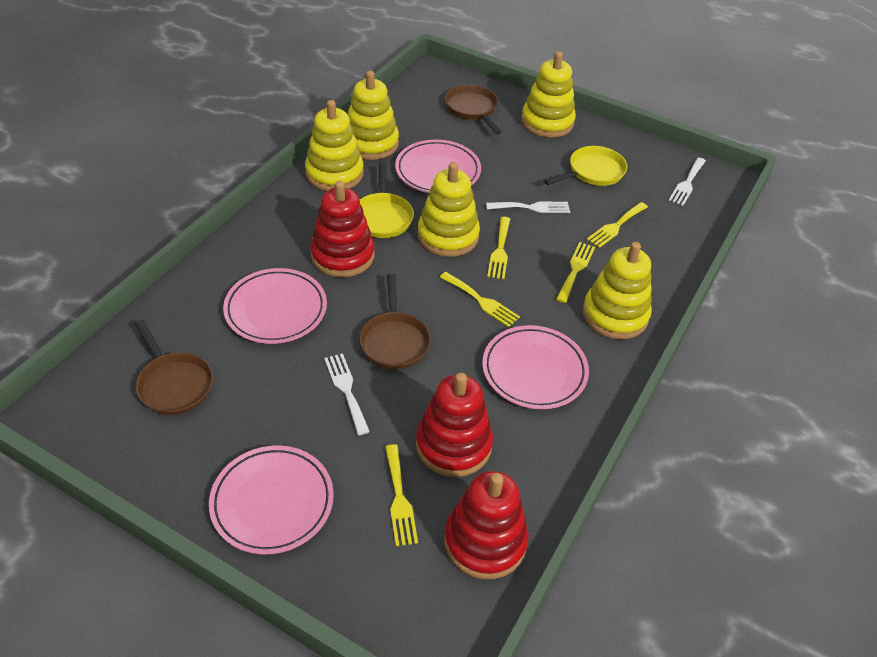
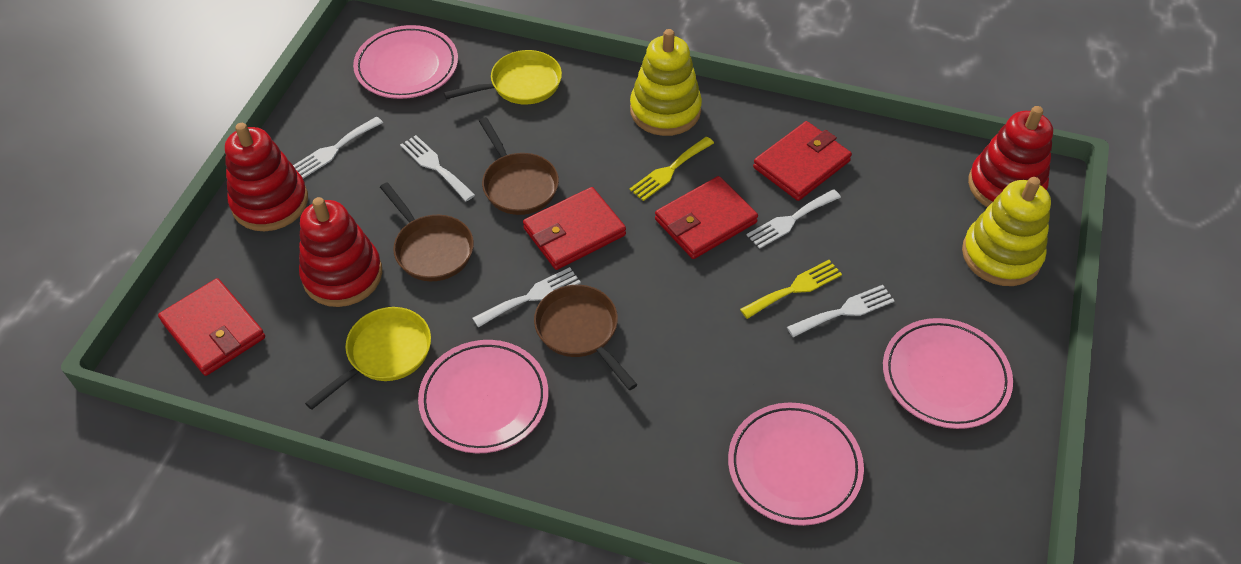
red wallet: none = 0 -> [158,278,265,376] [523,187,626,270] [655,176,758,259] [753,121,852,201] = 4
white fork: [324,353,370,435] [486,201,570,213] [669,157,706,206] = 3 -> [293,116,383,178] [400,135,475,201] [472,267,581,328] [747,189,841,249] [787,285,895,337] = 5
yellow fork: [385,444,418,546] [440,272,520,327] [487,217,510,279] [556,242,595,303] [587,202,648,248] = 5 -> [629,137,714,201] [740,260,842,319] = 2
yellow stacking toy: [305,100,364,191] [348,71,399,160] [418,162,480,257] [521,51,576,138] [583,242,652,339] = 5 -> [630,29,702,136] [962,177,1051,286] = 2

